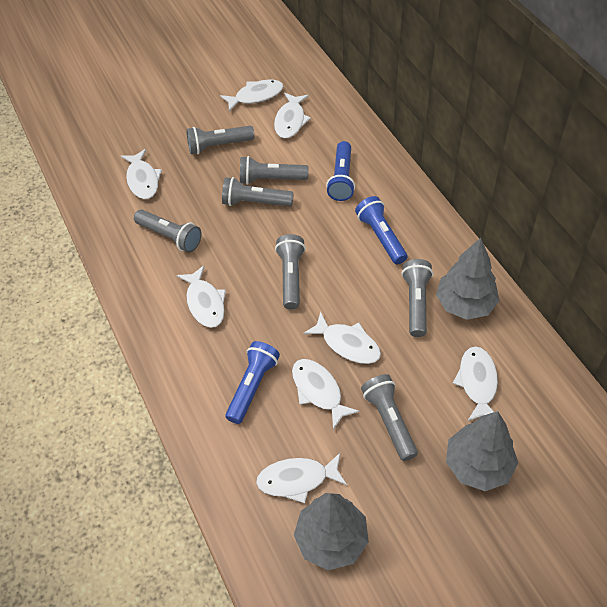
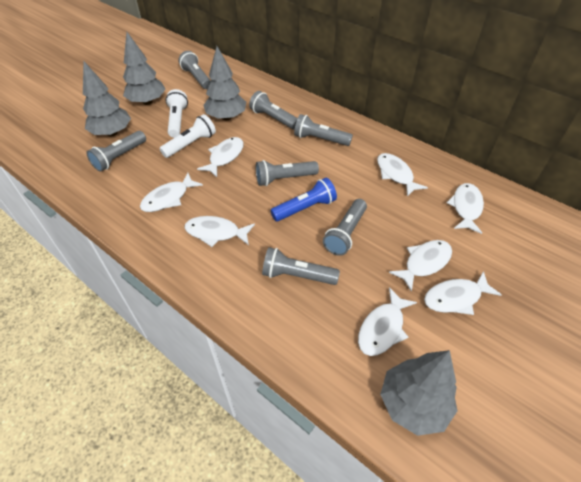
blue flashlight: [225,341,280,424] [326,141,355,201] [355,196,407,264] = 3 -> [270,178,337,221] = 1
grey tree: [294,493,369,571] [436,238,500,320] [446,411,518,491] = 3 -> [83,61,131,136] [123,32,166,105] [203,46,246,120] [380,350,457,436] = 4
white flashlight: none = 0 -> [160,114,216,158] [166,89,188,138] = 2

